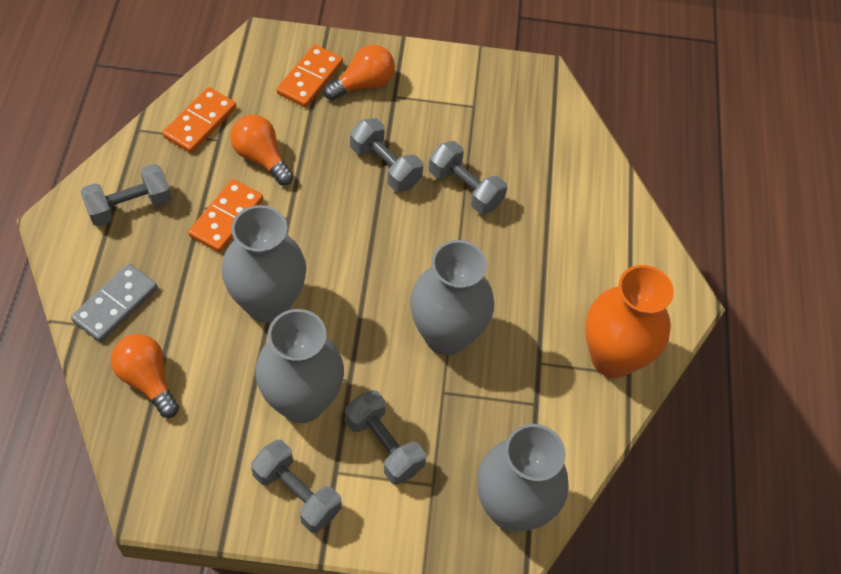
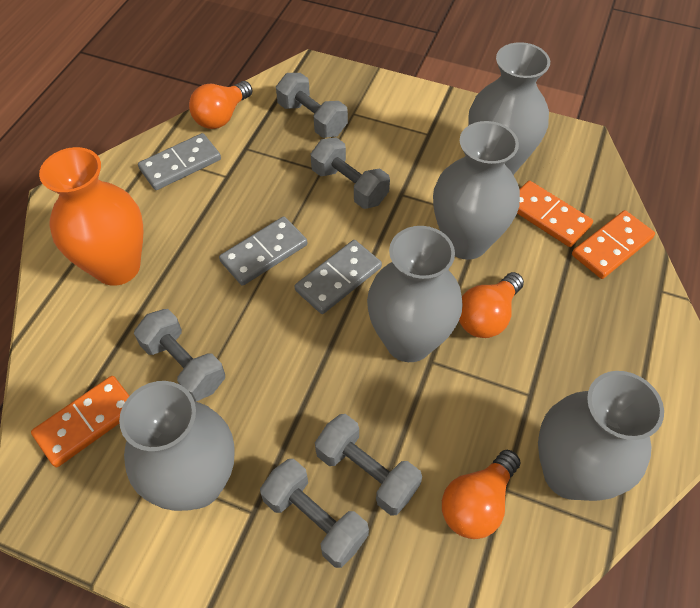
grey domino: [71,263,158,342] = 1 -> [138,133,221,190] [219,216,307,286] [295,240,382,314] = 3
grey vase: [222,205,306,323] [255,309,344,423] [410,240,494,355] [477,424,569,531] = 4 -> [119,381,234,511] [367,226,463,362] [433,121,520,260] [468,42,550,175] [538,371,664,501] = 5

